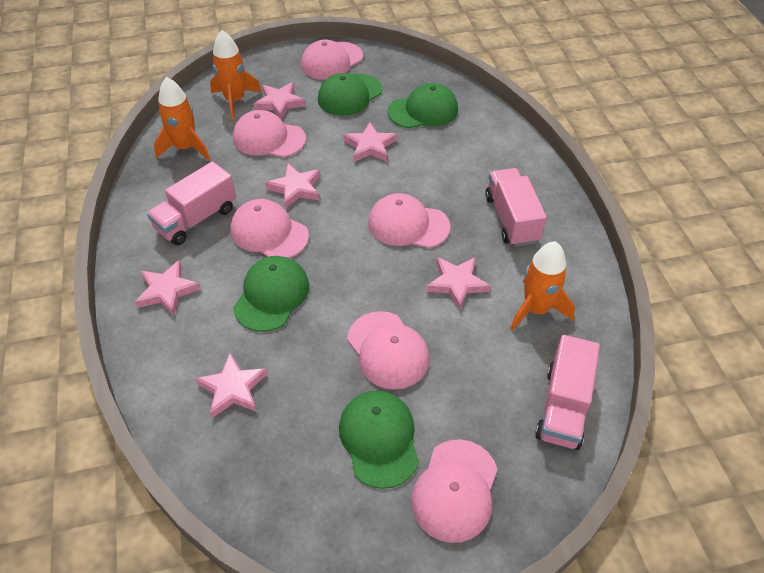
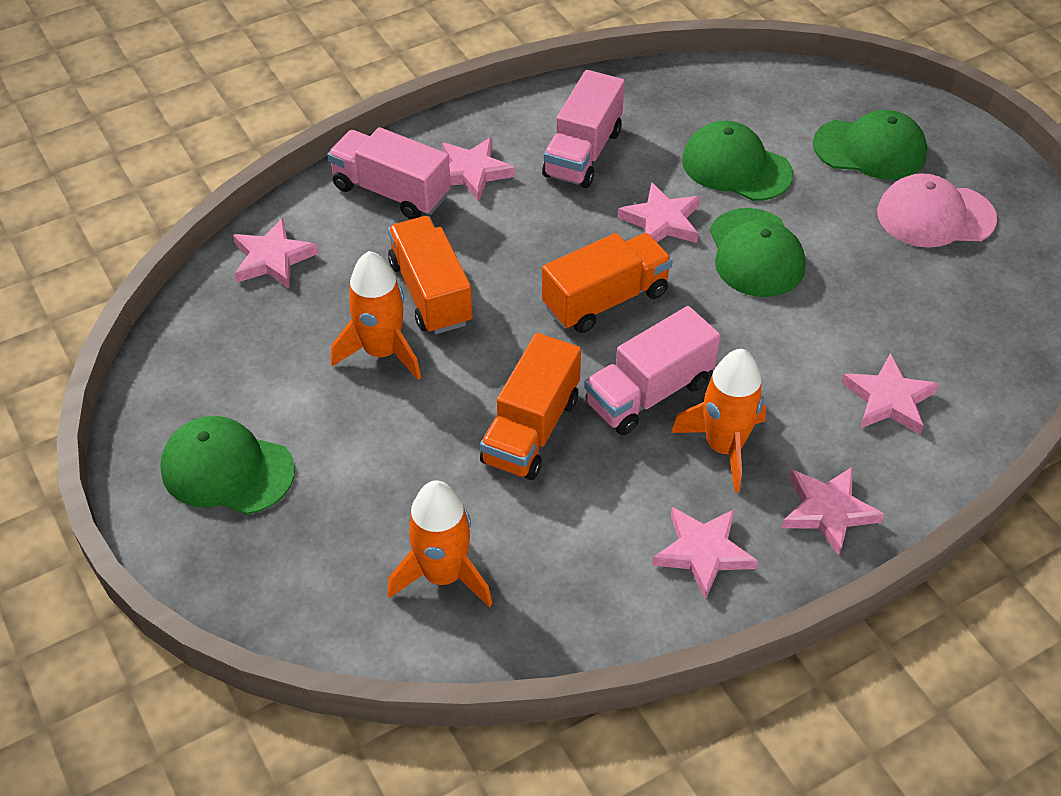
orange truck: none = 0 -> [388,216,473,334] [480,333,581,480] [542,233,673,333] = 3
pink cap: [230,199,309,258] [233,110,306,157] [301,39,363,80] [347,311,430,390] [368,193,450,248] [411,439,498,543] = 6 -> [877,173,997,248] = 1

